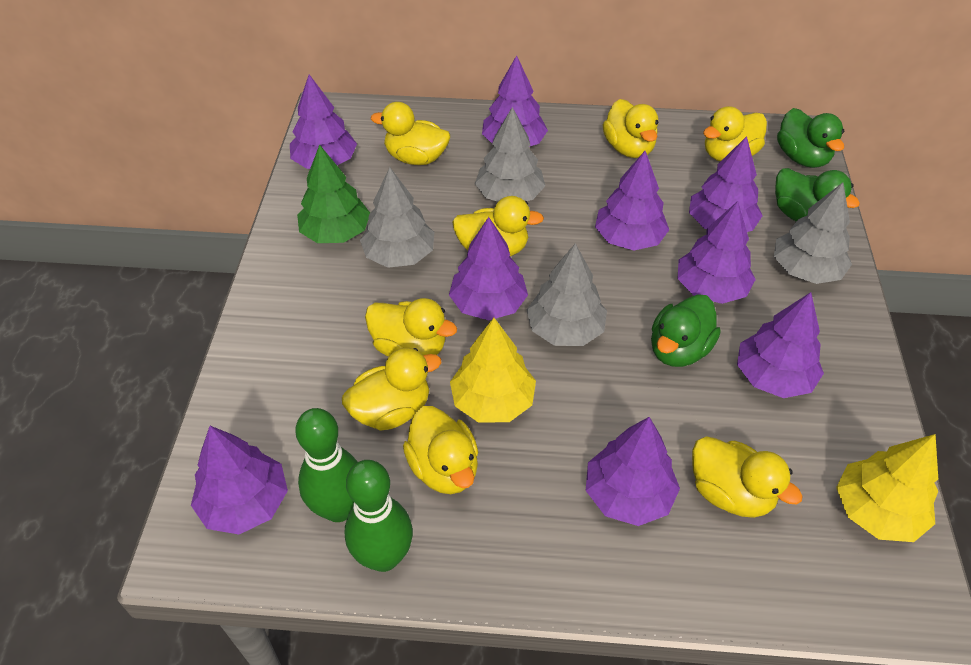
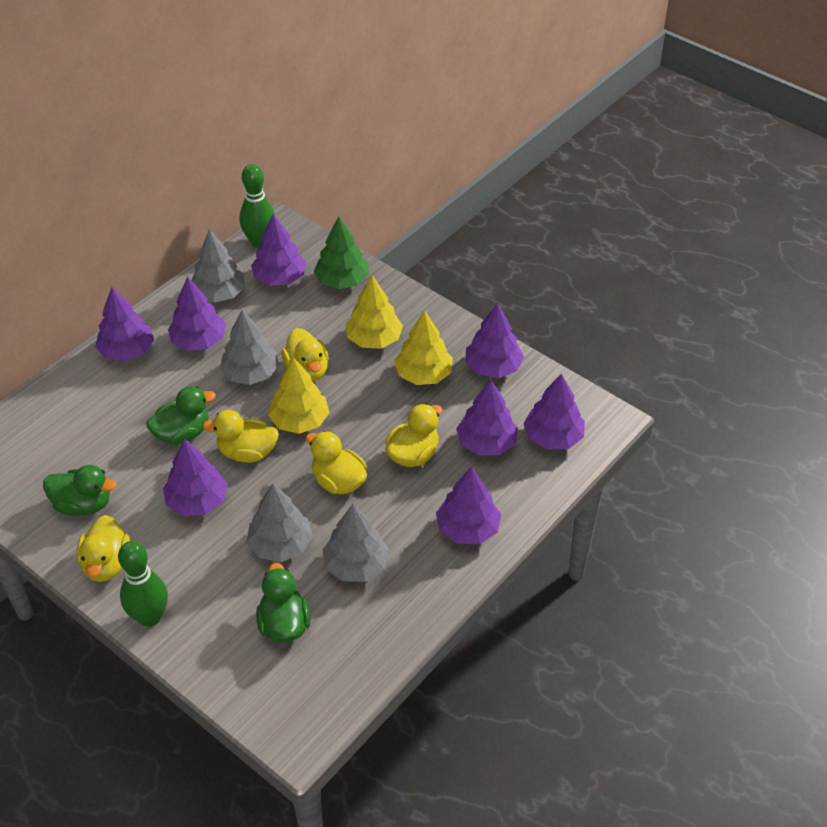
purple tree: [191,426,288,534] [290,74,357,169] [449,217,528,321] [482,55,548,147] [586,417,680,526] [595,151,669,251] [677,201,756,304] [689,136,763,232] [737,292,824,398] = 9 -> [95,287,154,361] [163,439,228,516] [168,277,226,351] [251,214,306,286] [436,467,501,544] [456,380,518,455] [466,303,524,378] [523,374,585,450] = 8
yellow duck: [342,348,442,431] [365,298,457,357] [371,102,450,165] [403,406,478,494] [452,196,544,256] [603,99,658,158] [692,436,803,518] [703,106,767,162] = 8 -> [77,515,130,582] [202,410,279,463] [281,328,329,382] [305,431,367,494] [385,404,443,467] = 5
yellow tree: [450,318,536,423] [836,434,938,542] = 2 -> [268,357,330,434] [346,275,403,349] [394,310,453,385] = 3

